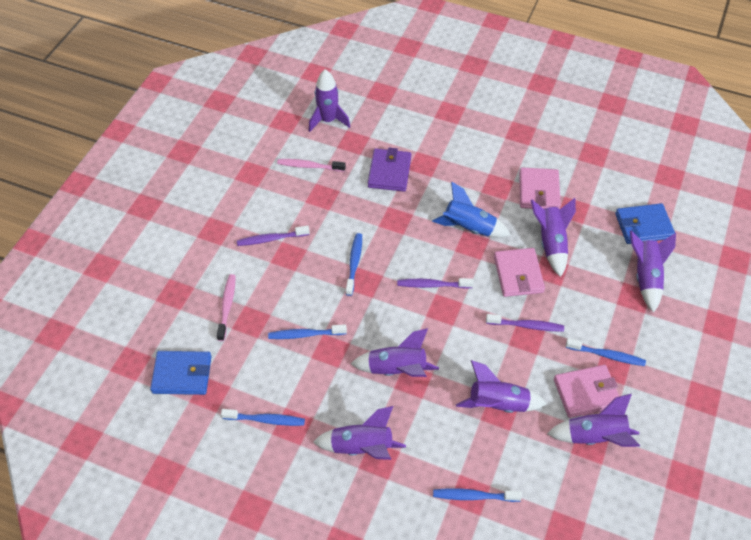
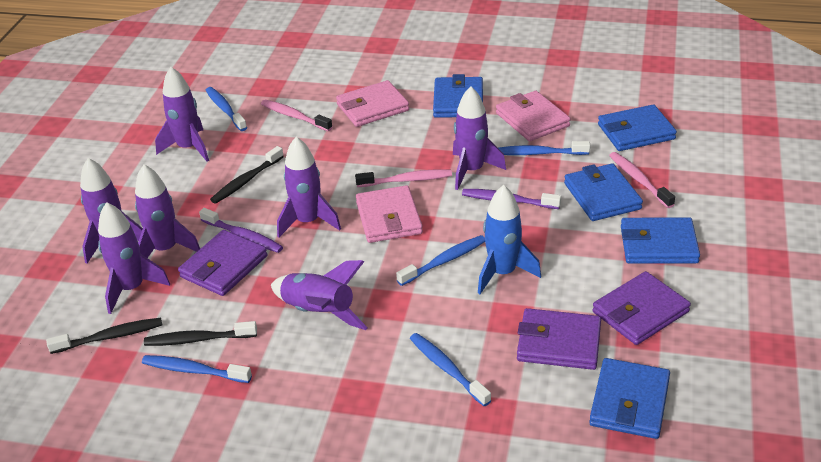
black toothbrush: none = 0 -> [46,318,163,354] [144,321,257,346] [210,146,284,204] = 3
blue wallet: [150,351,212,395] [615,203,675,244] = 2 -> [433,74,483,118] [564,163,643,221] [589,358,670,439] [598,105,677,151] [621,217,700,264] = 5
pink toothbrush: [217,274,236,341] [277,159,346,172] = 2 -> [261,100,332,131] [355,169,452,187] [609,152,675,208] = 3
purple toothbrush: [237,226,310,246] [397,278,473,289] [486,314,564,332] = 3 -> [199,208,283,253] [462,189,561,209] = 2
purple wallet: [368,148,411,192] = 1 -> [178,230,268,296] [517,308,601,370] [592,271,691,345] = 3

